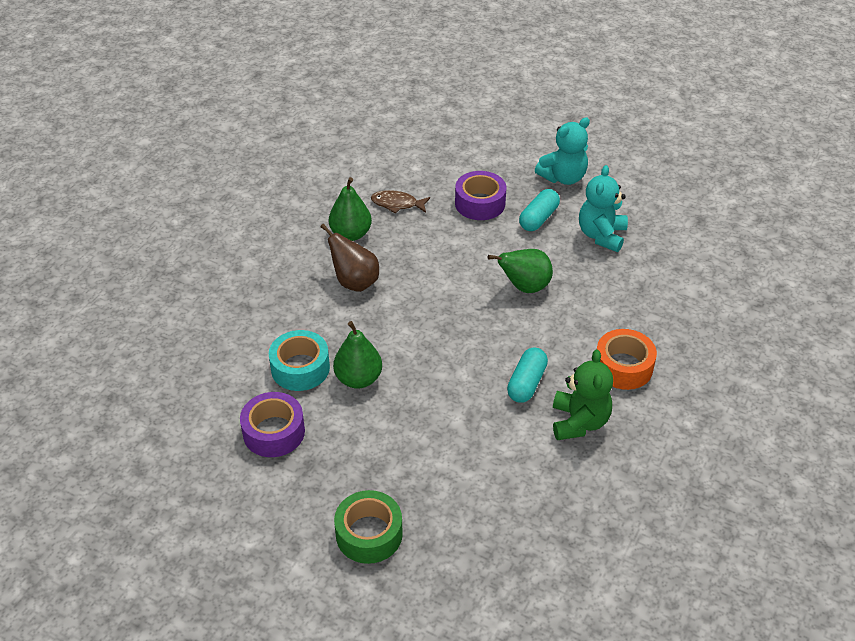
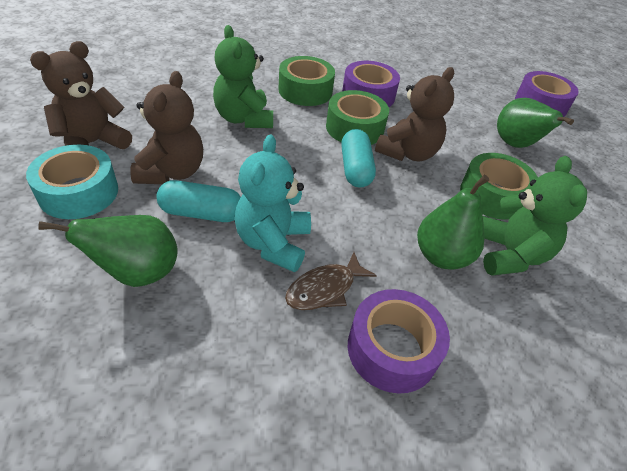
brown pear: [320,224,379,292] = 1 -> none = 0
brown teddy bear: none = 0 -> [30,41,132,149] [130,71,203,184] [375,67,454,161] = 3
green tape: [334,490,403,564] = 1 -> [278,56,335,106] [326,90,389,145] [460,153,538,219] = 3
green teddy bear: [553,349,613,440] = 1 -> [213,25,273,128] [483,156,587,276] = 2
orange tape: [597,329,657,390] = 1 -> none = 0
purple tape: [240,392,305,457] [455,171,506,220] = 2 -> [342,61,400,107] [348,289,450,393] [515,71,579,117] = 3
turquoise teddy bear: [535,117,590,185] [579,165,628,252] = 2 -> [234,134,311,272] = 1

